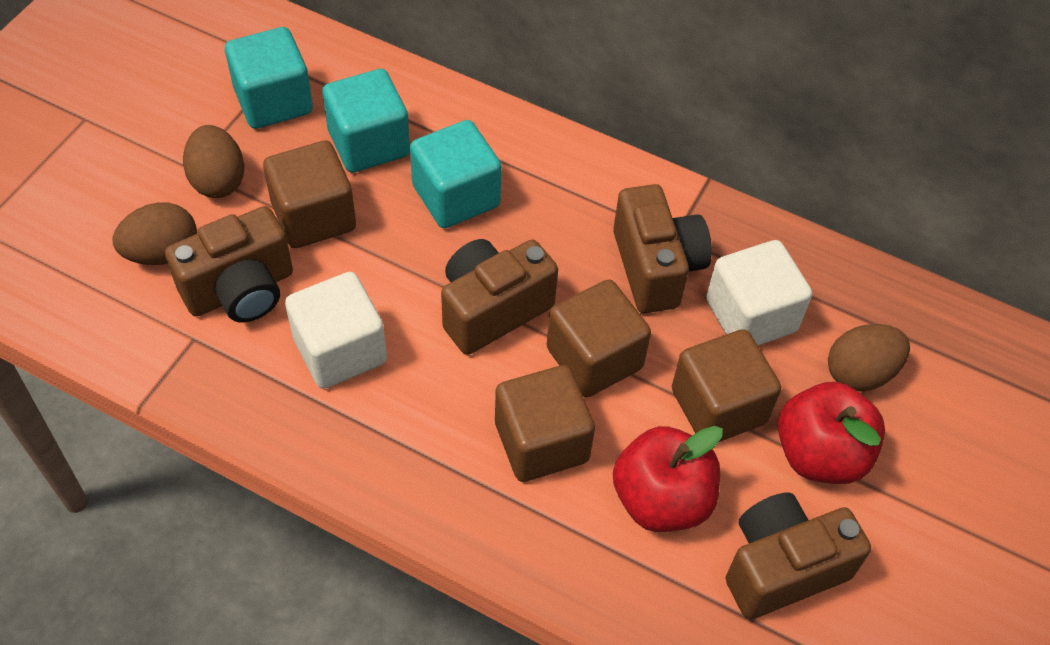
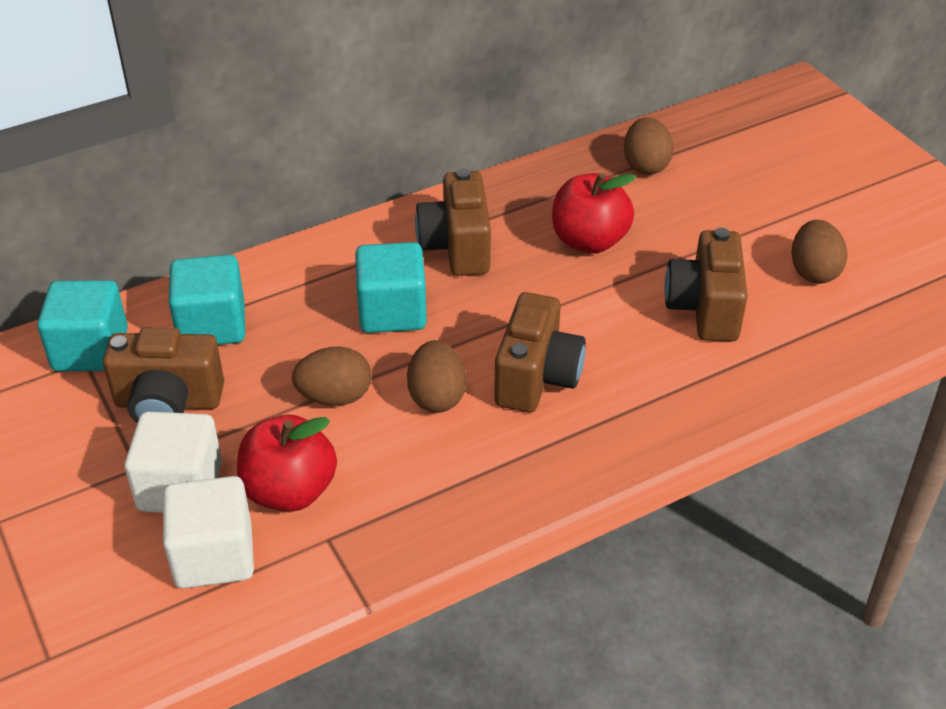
brown cube: [263,141,356,248] [495,365,595,482] [547,280,651,397] [672,329,781,442] = 4 -> none = 0
brown egg: [112,202,197,265] [183,125,244,198] [828,324,910,392] = 3 -> [292,347,371,406] [407,340,466,413] [624,117,674,175] [791,220,848,284] = 4

